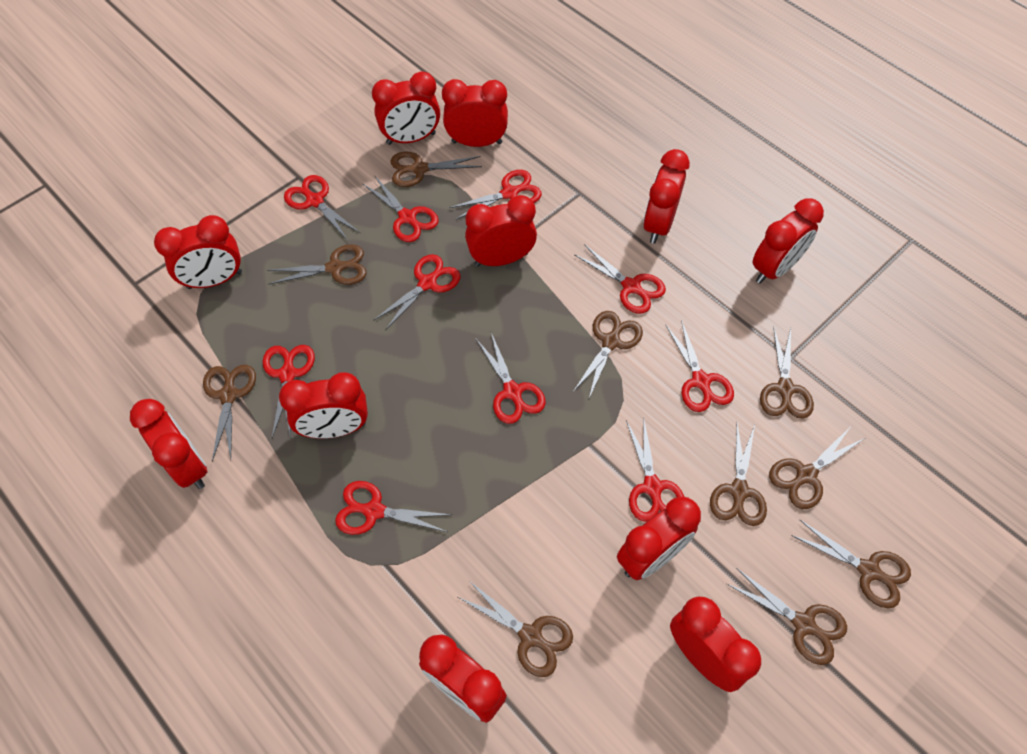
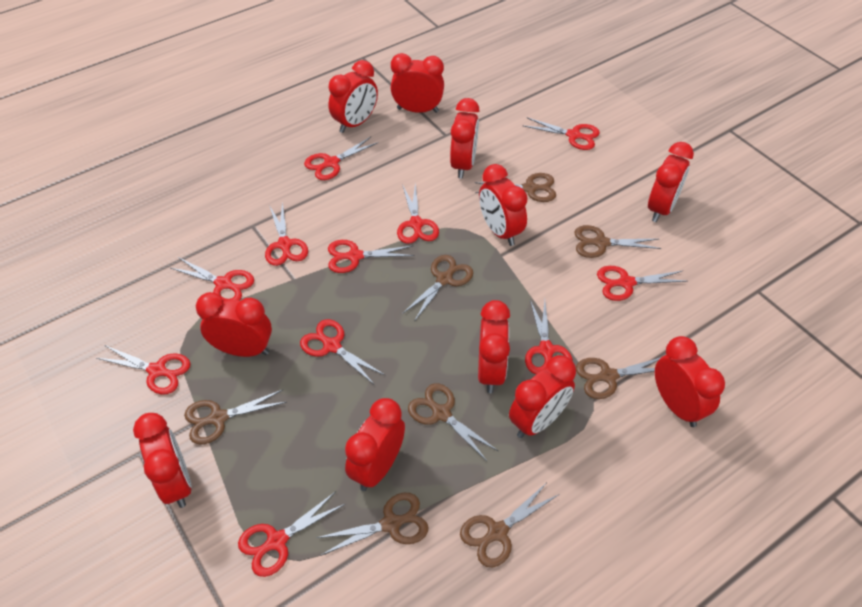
brown scissors: [203,365,256,461] [267,244,367,285] [390,152,482,187] [458,581,573,677] [573,311,643,398] [710,423,767,526] [727,568,847,665] [760,327,814,419] [769,427,865,509] [791,519,911,608] = 10 -> [184,390,286,444] [316,493,428,556] [402,255,473,322] [408,383,498,461] [460,483,558,567] [475,173,556,202] [575,225,662,258] [576,358,660,399] = 8
red scissors: [262,345,315,438] [284,175,360,241] [335,481,452,535] [363,175,439,242] [373,254,460,331] [449,170,542,220] [476,333,546,424] [574,244,666,314] [626,417,684,522] [666,320,734,412] = 10 -> [96,345,191,395] [169,257,254,301] [238,491,345,577] [265,202,308,266] [300,319,385,385] [304,137,379,180] [328,240,415,273] [397,183,439,244] [522,117,600,150] [525,300,573,374] [597,266,688,301] = 11

